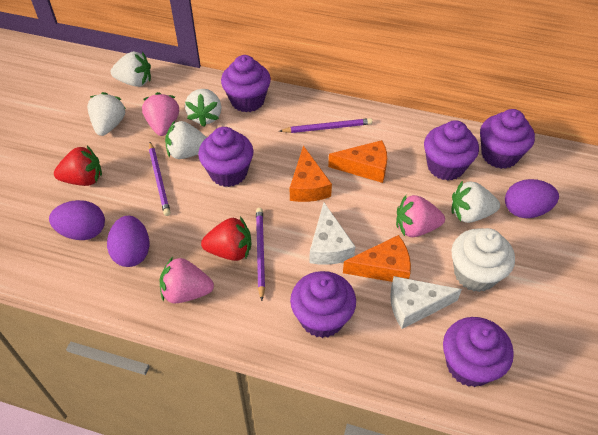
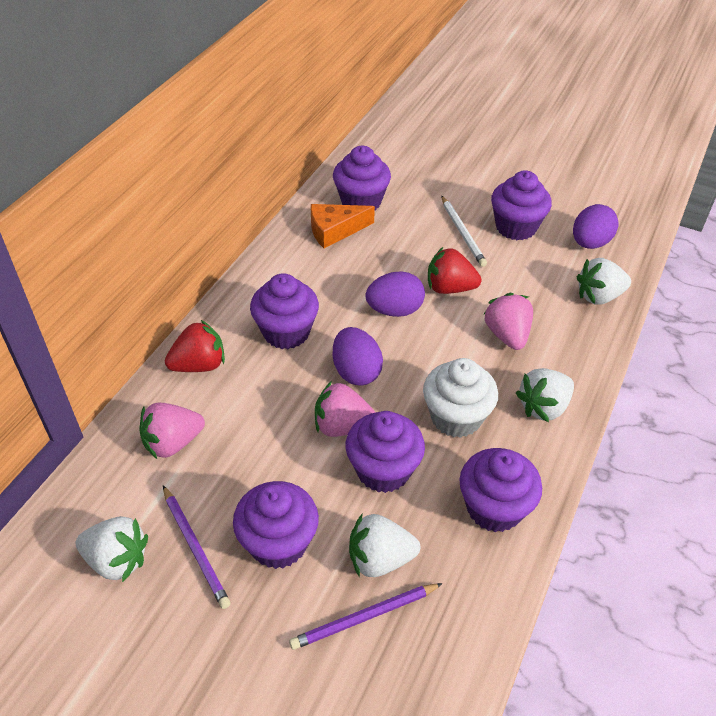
orange cheese: [290,146,332,202] [328,140,387,183] [343,235,411,282] = 3 -> [311,204,375,248] = 1
purple pencil: [149,142,171,216] [256,208,265,301] [279,118,372,133] = 3 -> [163,485,231,609] [289,583,443,650] = 2
white cheese: [309,202,355,265] [390,276,462,329] = 2 -> none = 0
white pencil: none = 0 -> [441,196,487,267] = 1
white strawberry: [87,92,126,136] [111,51,151,87] [165,121,207,159] [185,89,222,127] [452,181,500,223] = 5 -> [76,516,148,582] [349,514,420,577] [516,368,574,422] [577,258,631,305] = 4

